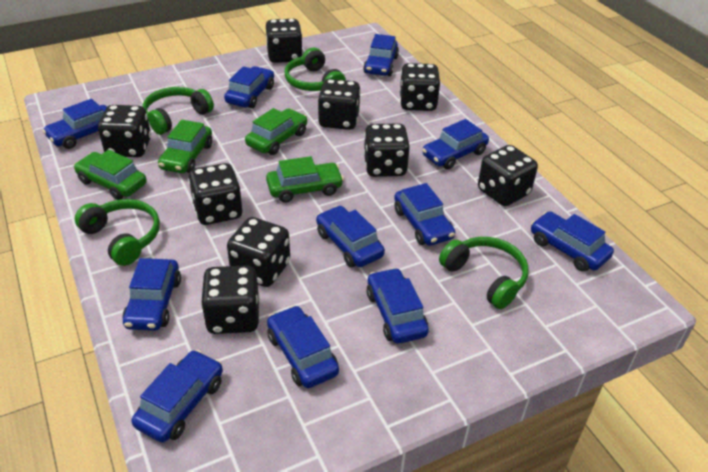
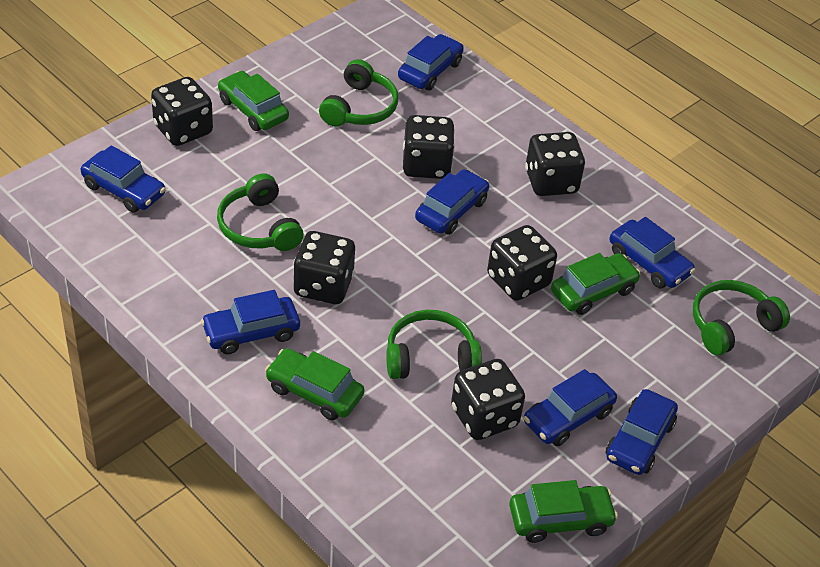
black dice: [98,105,151,157] [188,163,243,225] [201,265,260,334] [227,217,290,287] [266,19,303,63] [318,79,361,130] [364,123,410,177] [399,63,440,111] [478,145,538,206] = 9 -> [151,77,213,146] [293,231,355,304] [403,115,455,179] [451,359,525,440] [487,225,557,301] [525,132,585,196] = 6
blue car: [43,99,107,149] [122,258,181,331] [131,350,223,443] [224,66,274,108] [267,305,339,388] [316,206,385,267] [363,34,399,76] [367,268,429,344] [394,183,455,246] [422,119,489,169] [531,211,614,272] = 11 -> [81,145,166,213] [201,290,300,354] [398,34,464,90] [415,169,489,235] [524,369,617,446] [606,389,678,475] [610,217,695,288] = 7

